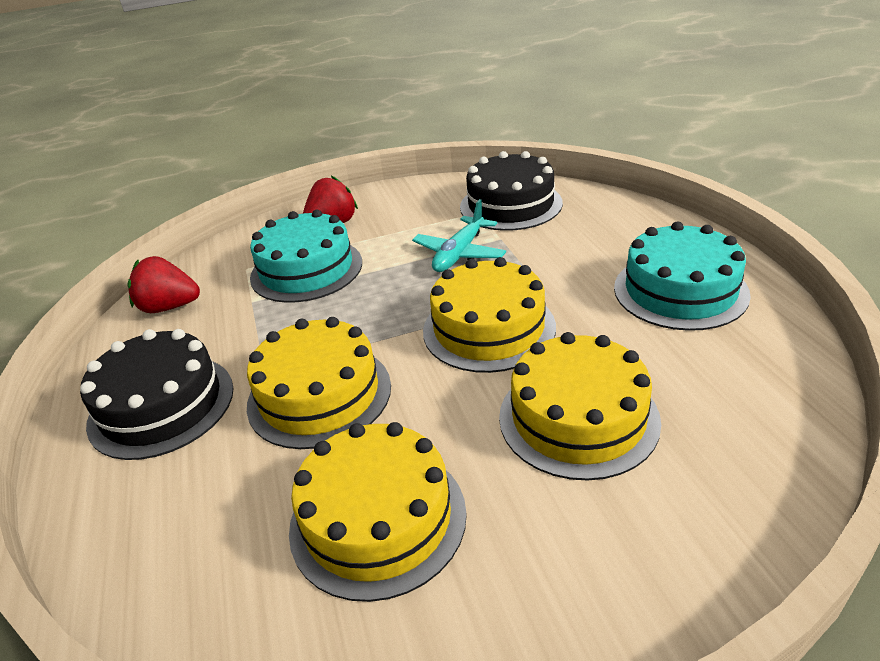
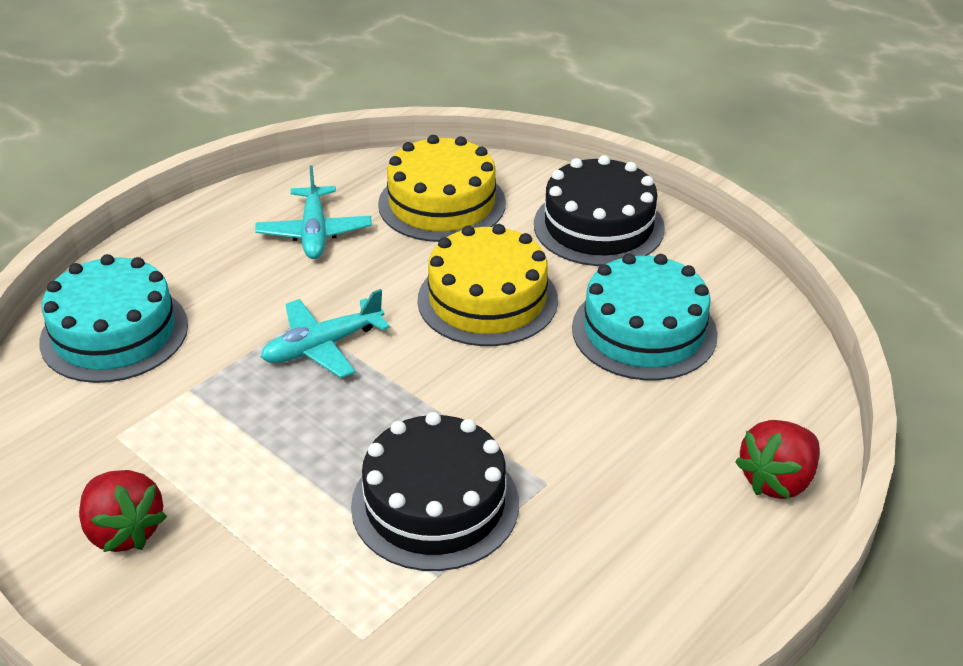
turquoise plane: [412,199,506,272] = 1 -> [255,165,372,259] [261,289,390,378] = 2
yellow cake: [247,317,391,449] [289,422,467,602] [423,257,556,373] [499,332,661,481] = 4 -> [378,135,506,242] [417,224,558,346] = 2

